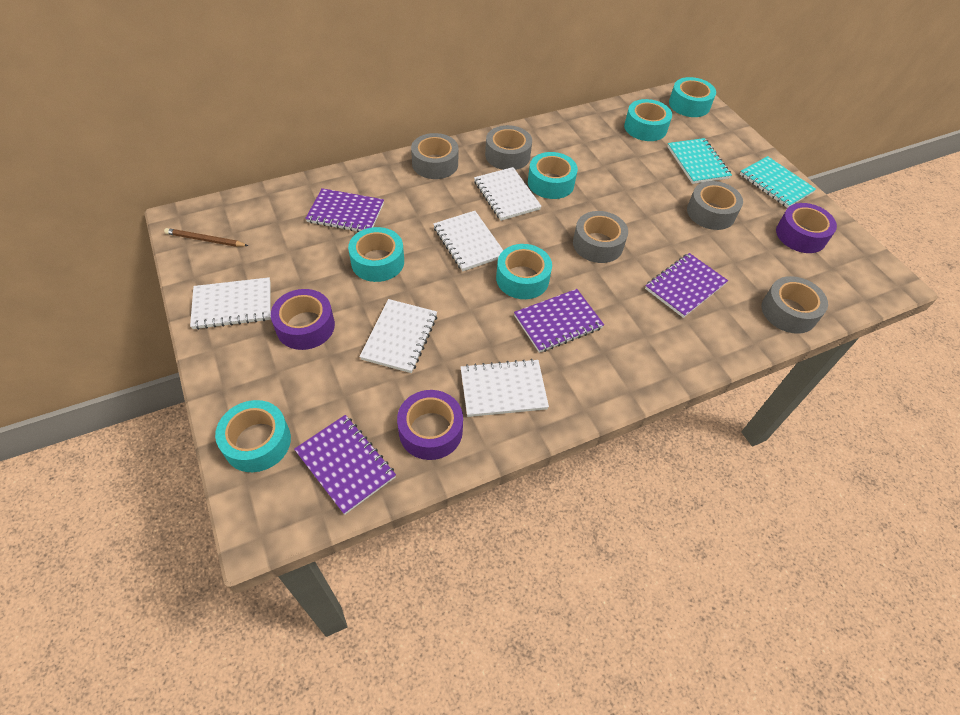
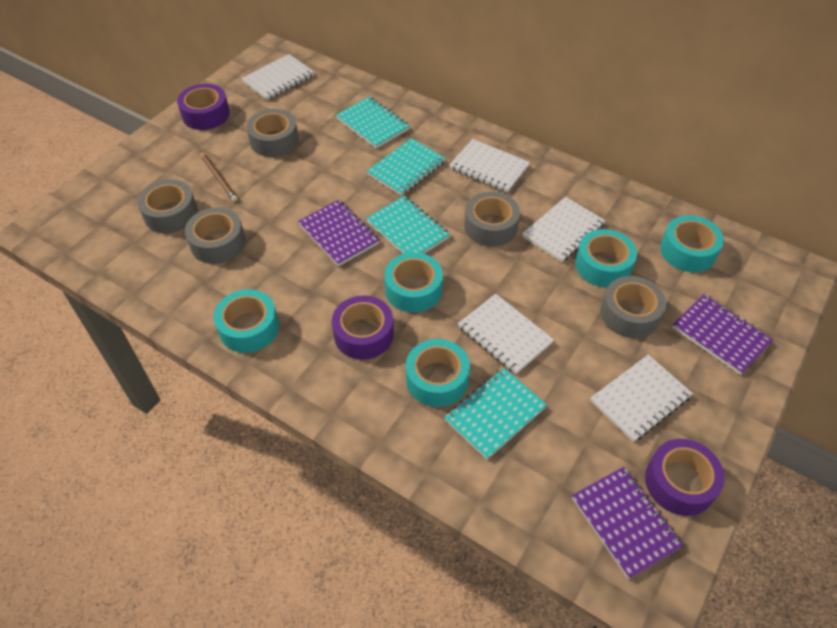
purple notebook: [294,415,396,515] [305,188,384,232] [514,289,604,353] [645,253,728,318] = 4 -> [298,200,380,266] [572,467,684,579] [672,294,773,375] = 3
turquoise notebook: [667,138,732,184] [740,156,816,208] = 2 -> [336,97,410,149] [366,196,450,254] [367,138,446,196] [444,368,547,460] = 4
turquoise tape: [215,400,291,472] [348,227,404,282] [496,244,552,299] [528,152,578,199] [624,99,672,141] [669,77,716,117] = 6 -> [214,289,279,353] [384,252,443,313] [406,339,470,407] [575,229,637,287] [660,215,724,272] = 5

